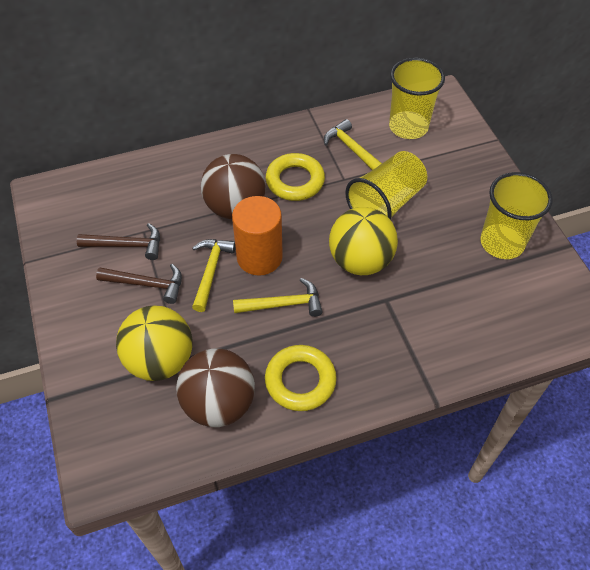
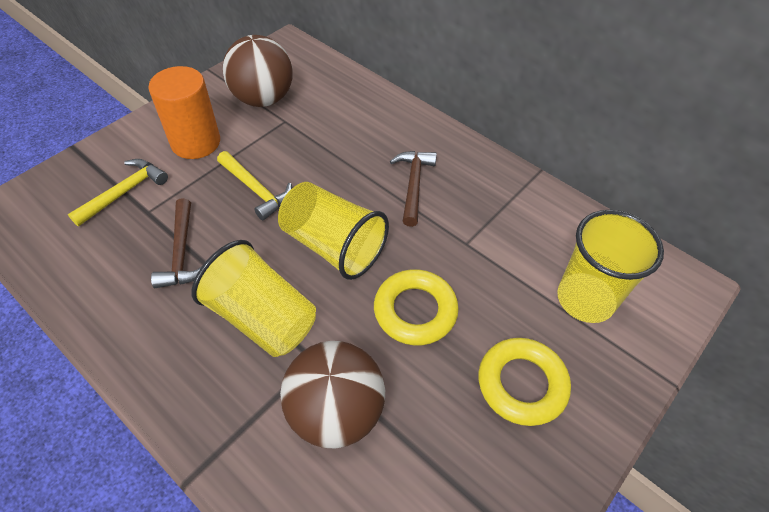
yellow ball: [116,306,193,381] [329,207,398,275] = 2 -> none = 0
yellow hammer: [192,239,236,312] [233,278,323,317] [324,119,382,170] = 3 -> [68,159,168,226] [217,151,292,220] = 2

